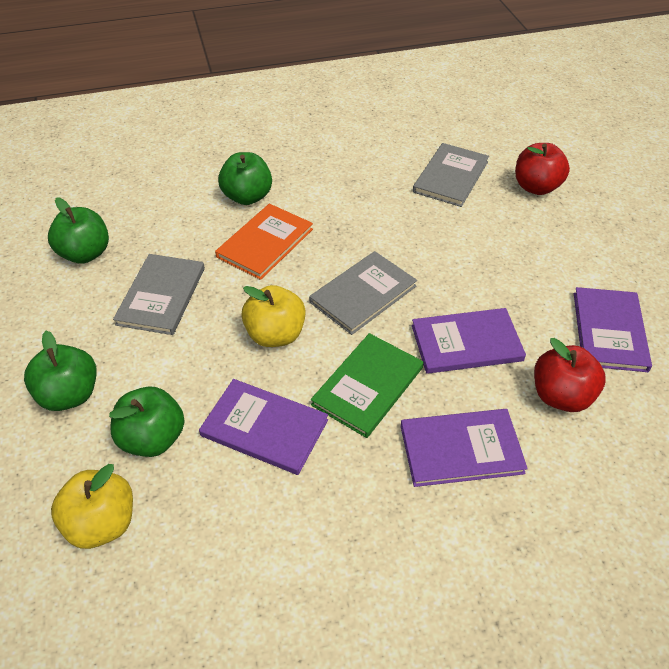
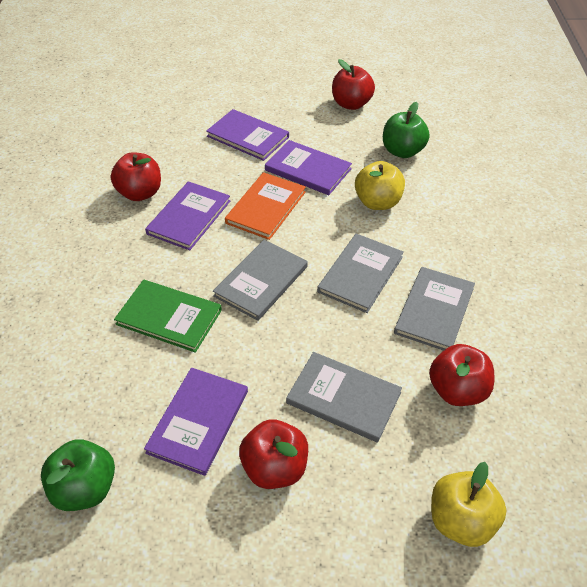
green apple: [24,331,96,411] [48,197,109,264] [109,387,185,457] [218,152,272,205] = 4 -> [41,439,115,511] [383,102,430,158] = 2
grey book: [113,254,205,335] [309,251,417,335] [413,143,489,207] = 3 -> [213,240,308,321] [286,352,402,443] [317,233,404,313] [394,267,475,351] = 4
red apple: [515,143,570,195] [534,338,606,412] = 2 -> [111,152,161,201] [239,419,308,489] [332,59,375,110] [429,344,494,406] = 4

